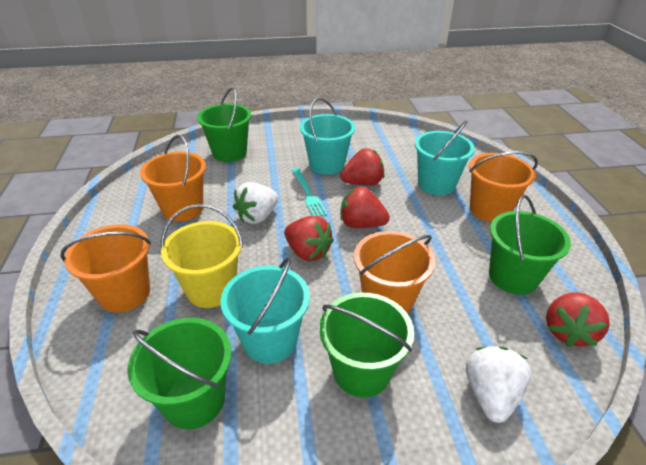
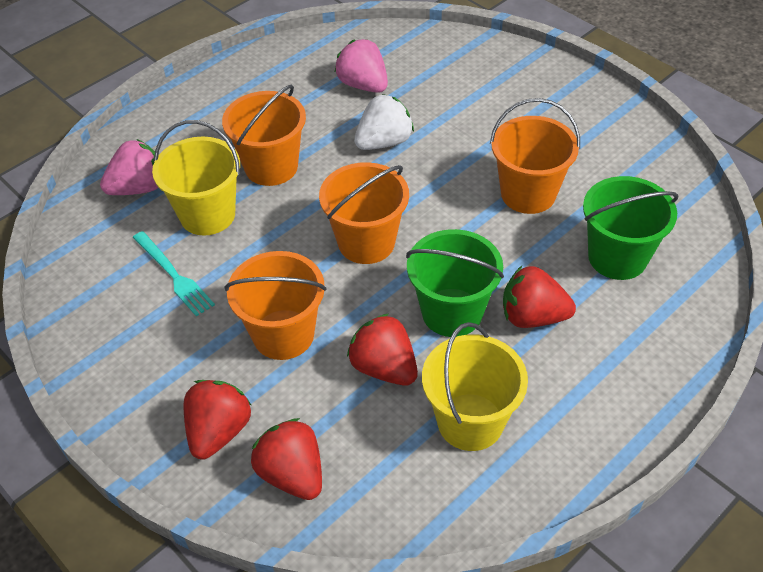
green bucket: [127,318,232,429] [197,88,251,162] [319,293,414,398] [489,195,571,295] = 4 -> [406,229,504,337] [583,176,678,280] = 2
pink strawberry: none = 0 -> [100,139,159,195] [335,39,388,93] = 2
turquoise bucket: [220,257,310,364] [300,98,355,175] [415,120,475,195] = 3 -> none = 0
white strawberry: [233,182,278,224] [466,346,532,423] = 2 -> [354,94,414,150] = 1
yellow bucket: [161,204,243,308] = 1 -> [152,120,240,236] [422,322,528,451] = 2

